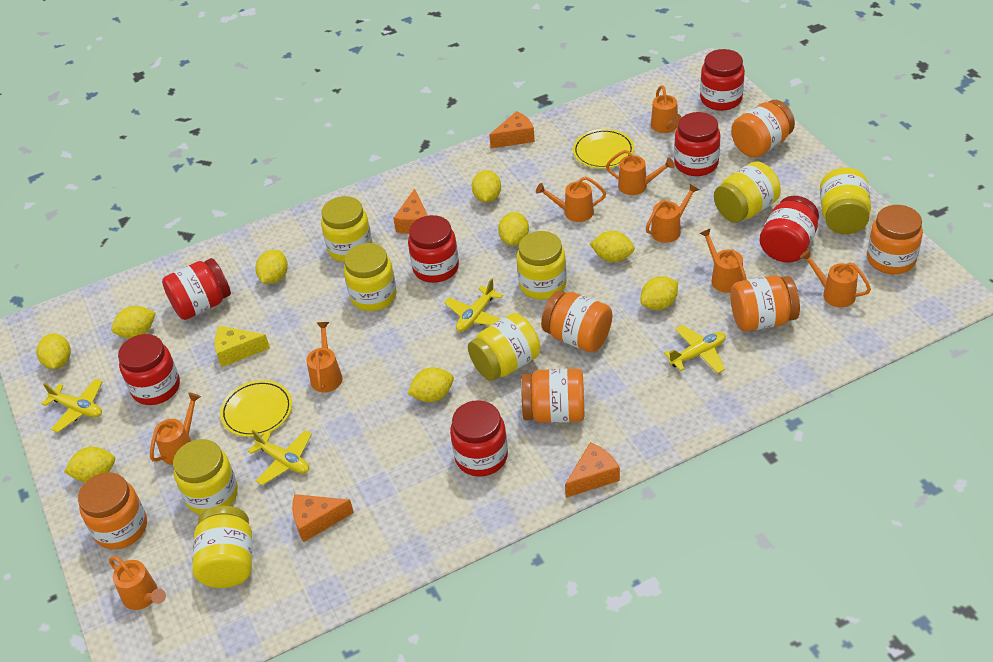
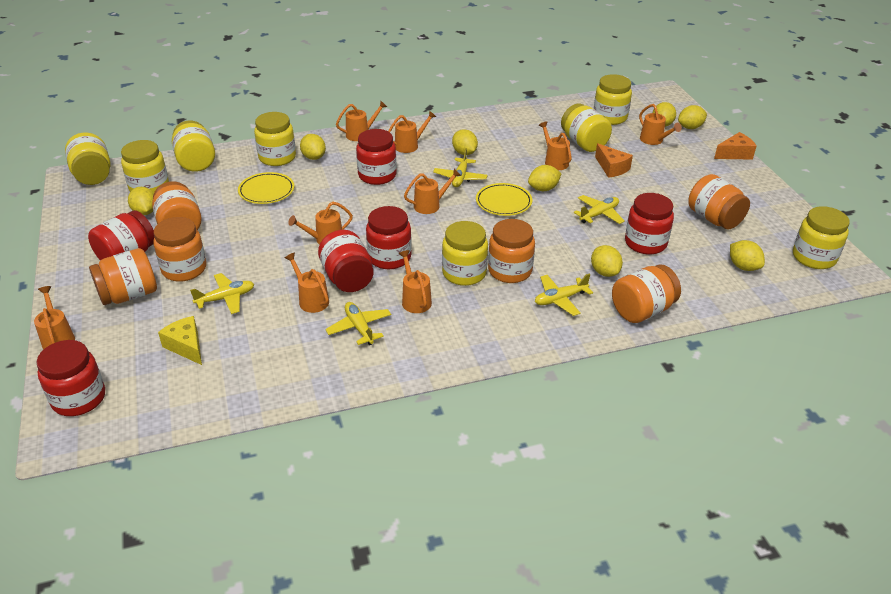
orange cheese: [292,494,354,542] [393,188,428,234] [489,111,535,148] [565,442,620,498] = 4 -> [595,143,633,178] [714,132,757,160] = 2
red jar: [118,334,180,405] [162,258,231,320] [408,215,459,283] [450,400,508,477] [674,112,721,176] [700,49,745,111] [760,196,819,263] = 7 -> [36,340,105,416] [88,210,154,260] [318,230,374,292] [356,129,397,185] [366,206,412,269] [625,193,674,254] = 6
yellow lemon: [36,334,71,369] [64,447,115,482] [111,306,156,338] [256,250,288,284] [407,367,454,402] [472,170,501,202] [498,212,529,246] [590,231,635,262] [640,276,678,310] = 9 -> [128,187,154,215] [300,134,326,160] [452,129,478,155] [528,165,561,191] [591,245,623,277] [653,102,676,127] [678,105,707,129] [730,240,765,271] = 8
yellow plane: [42,378,103,432] [248,430,312,486] [444,278,503,332] [664,325,726,373] = 4 -> [190,273,254,314] [325,302,391,345] [433,148,488,187] [535,273,593,316] [574,195,625,224] = 5

